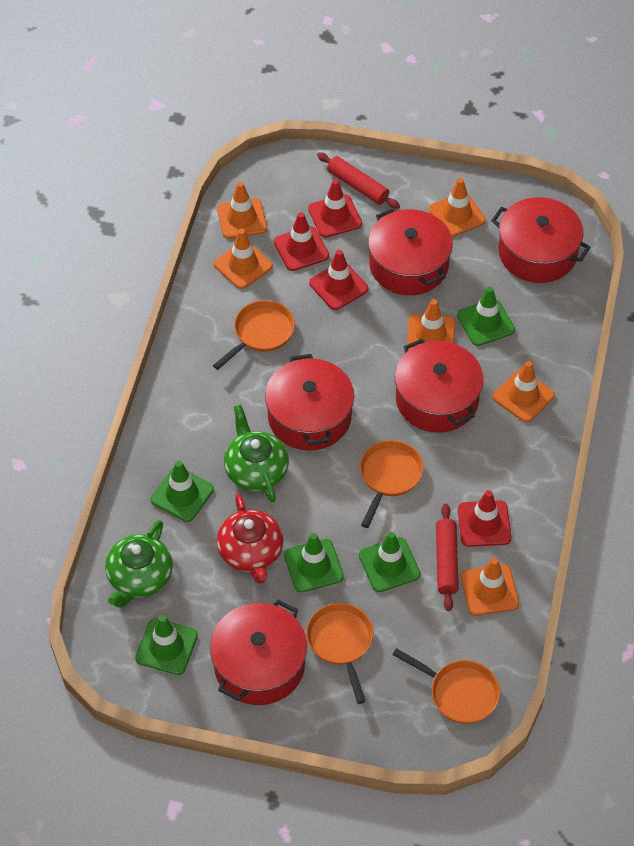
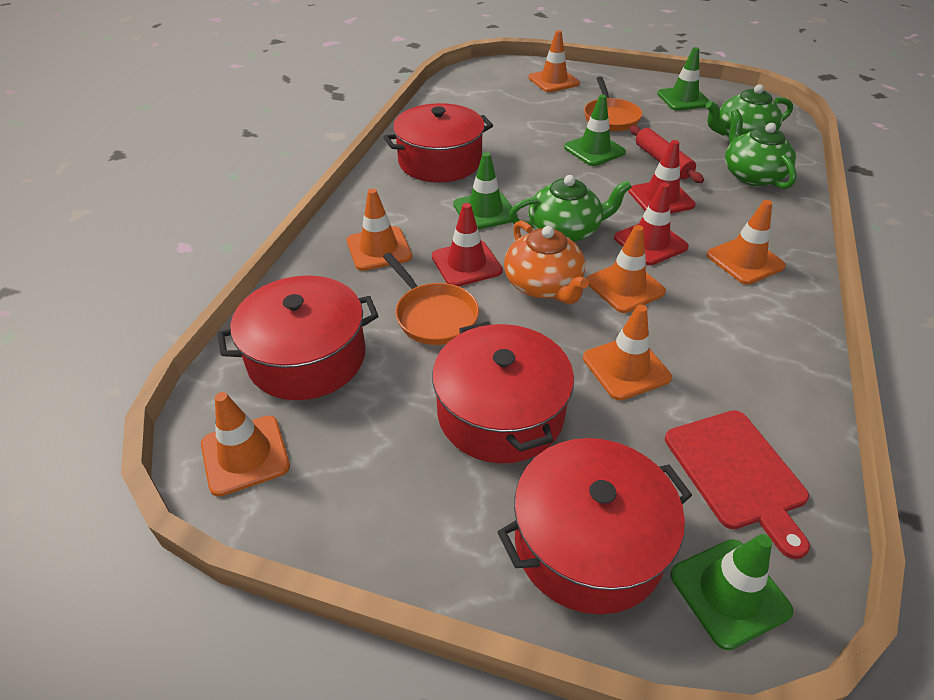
green teapot: [105,520,173,608] [224,405,289,502] = 2 -> [509,175,632,242] [706,84,793,138] [725,109,797,189] = 3
green traffic cone: [135,615,198,675] [151,461,214,522] [284,533,344,593] [359,532,420,592] [457,287,515,346] = 5 -> [453,152,518,230] [564,95,626,166] [657,47,710,111] [670,534,794,650] = 4
orange pan: [213,300,295,370] [306,603,373,704] [360,440,424,528] [392,648,500,724] = 4 -> [383,253,479,345] [584,77,642,131] = 2
orange teapot: none = 0 -> [504,220,589,304] = 1
red cutting board: none = 0 -> [665,410,810,559] = 1
red pot: [210,599,307,705] [265,354,354,451] [368,208,453,295] [395,339,484,432] [491,197,591,283] = 5 -> [217,275,378,400] [384,103,493,182] [432,321,574,463] [498,438,692,614] = 4
red rolling pin: [317,152,400,209] [436,504,459,611] = 2 -> [630,126,704,183] = 1
red teapot: [217,494,283,584] = 1 -> none = 0
red traffic cone: [274,212,329,271] [308,179,362,238] [309,250,368,310] [458,490,512,547] = 4 -> [432,203,503,286] [614,182,689,265] [628,140,696,214] = 3

